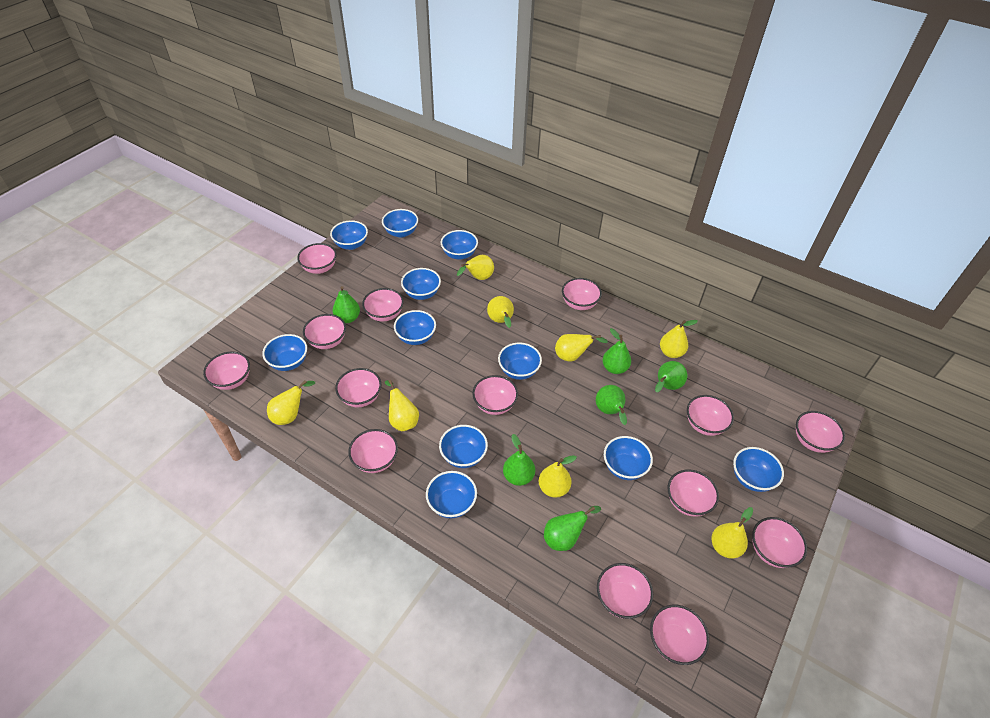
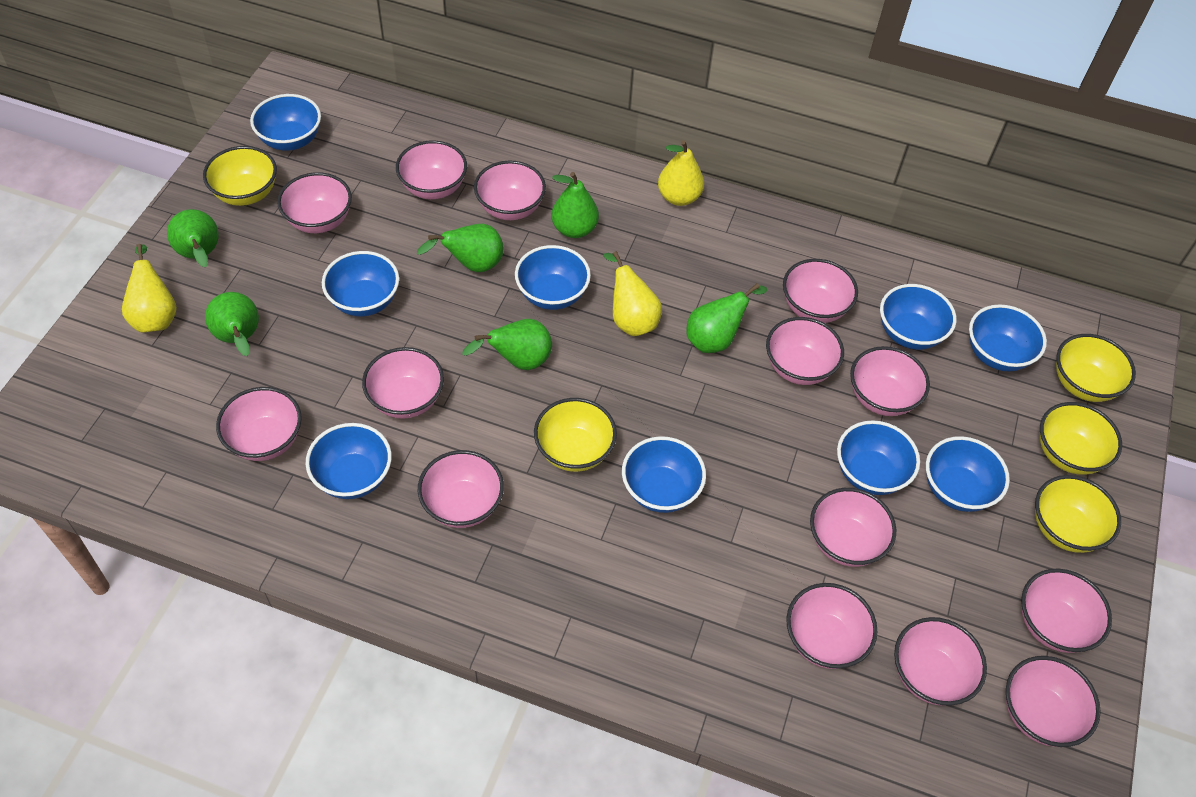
blue bowl: [262,334,307,371] [330,220,368,250] [382,209,418,238] [394,310,436,345] [401,268,441,300] [426,471,477,518] [439,425,488,468] [441,230,478,260] [498,342,542,380] [604,436,653,480] [733,447,784,492] = 11 -> [250,94,321,151] [306,423,392,499] [322,251,399,316] [515,245,591,310] [622,436,706,513] [837,420,920,495] [880,284,956,350] [926,436,1010,512] [969,304,1047,371] = 9
yellow bowl: none = 0 -> [203,146,277,206] [534,398,617,472] [1035,475,1121,553] [1040,402,1122,475] [1056,334,1136,402] = 5
yellow pear: [267,380,315,425] [385,380,419,431] [457,255,494,280] [487,296,514,328] [539,455,577,498] [555,334,608,362] [660,320,698,358] [711,507,753,558] = 8 -> [122,244,177,333] [603,251,662,336] [658,140,704,206] = 3

